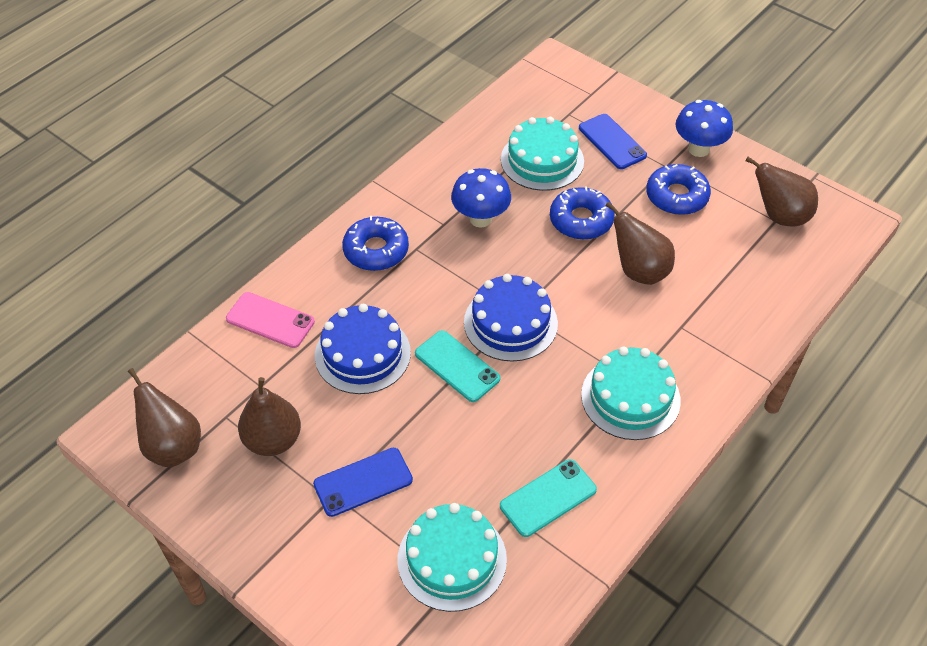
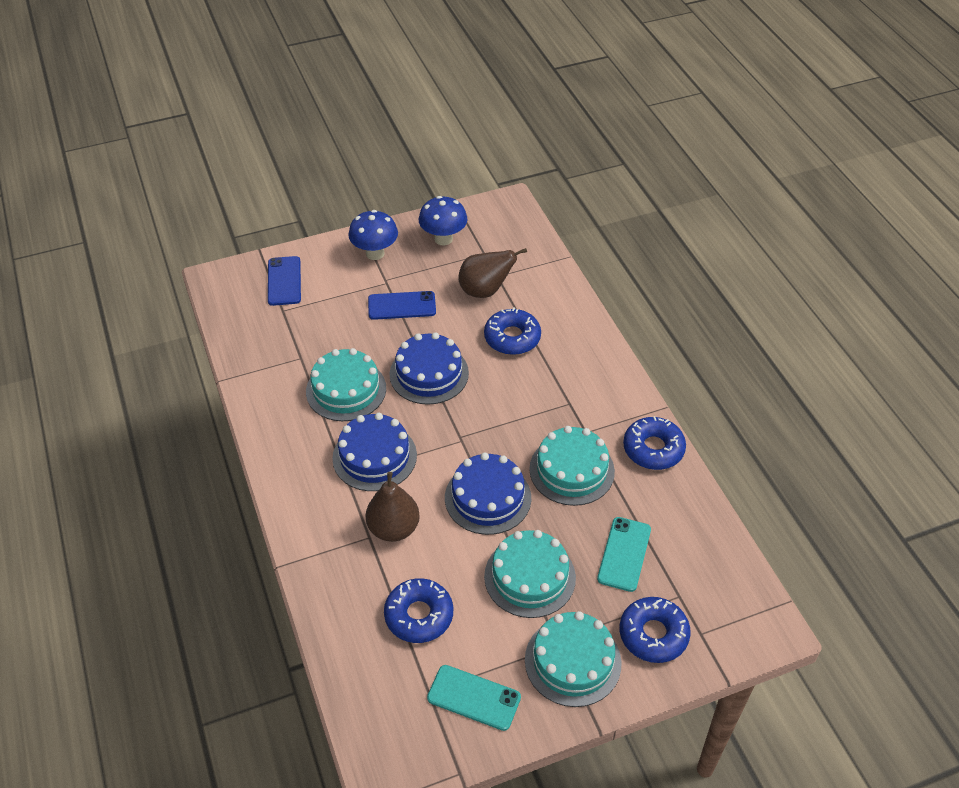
blue cake: [315,304,411,394] [464,274,558,362] = 2 -> [332,413,417,491] [389,332,469,405] [445,452,531,535] = 3
blue donut: [342,216,409,271] [550,186,615,240] [646,164,711,215] = 3 -> [384,578,453,643] [484,308,541,355] [620,597,691,663] [623,416,686,470] = 4
brown pear: [128,368,201,468] [238,377,301,456] [605,202,675,285] [746,157,818,227] = 4 -> [366,472,420,542] [458,248,527,298] = 2
pink phone: [226,292,315,348] = 1 -> none = 0
turquoise cake: [398,503,507,612] [501,117,584,191] [581,347,681,440] = 3 -> [306,348,386,421] [484,530,576,618] [525,611,622,707] [529,426,615,506] = 4

